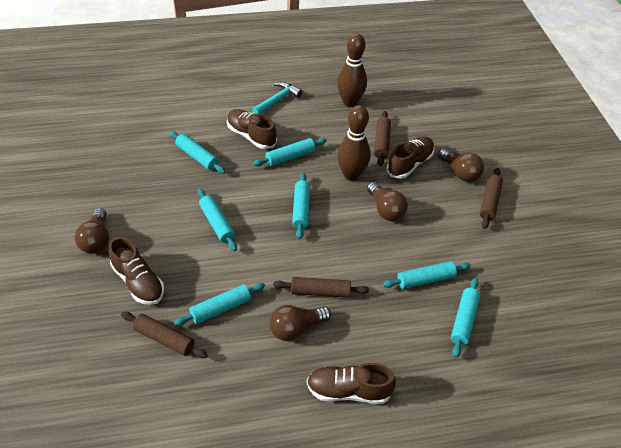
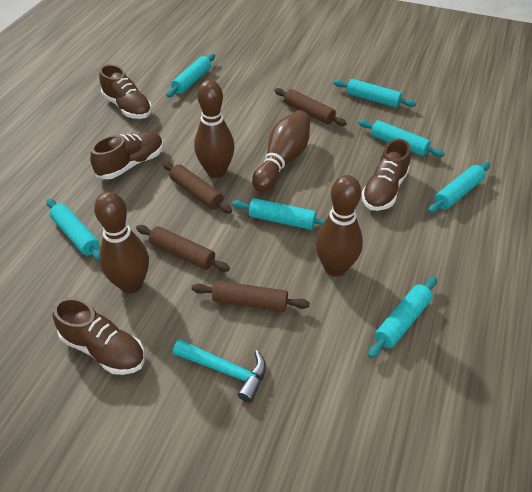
brown bowling pin: [337,33,367,107] [337,105,371,181] = 2 -> [94,192,149,294] [194,80,235,178] [252,110,310,192] [315,175,363,277] = 4
brown light bulb: [75,208,109,254] [269,305,331,341] [367,182,408,221] [438,148,484,182] = 4 -> none = 0

